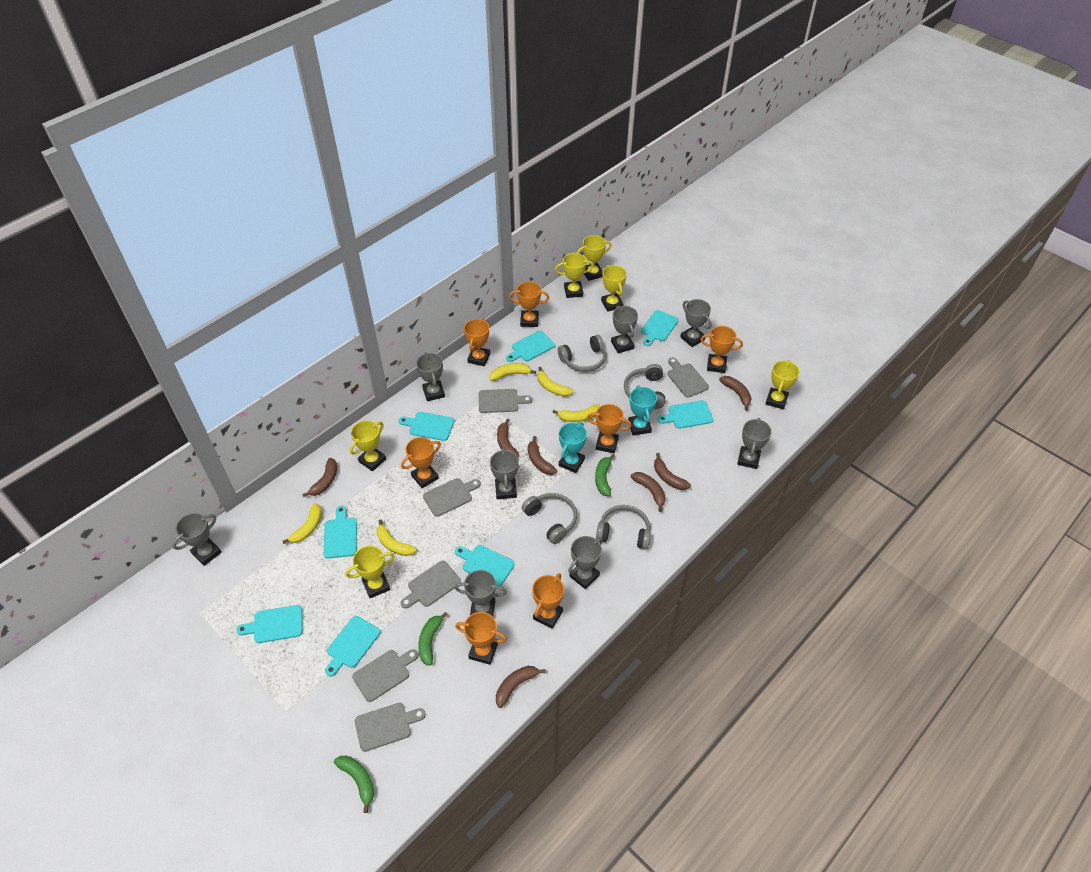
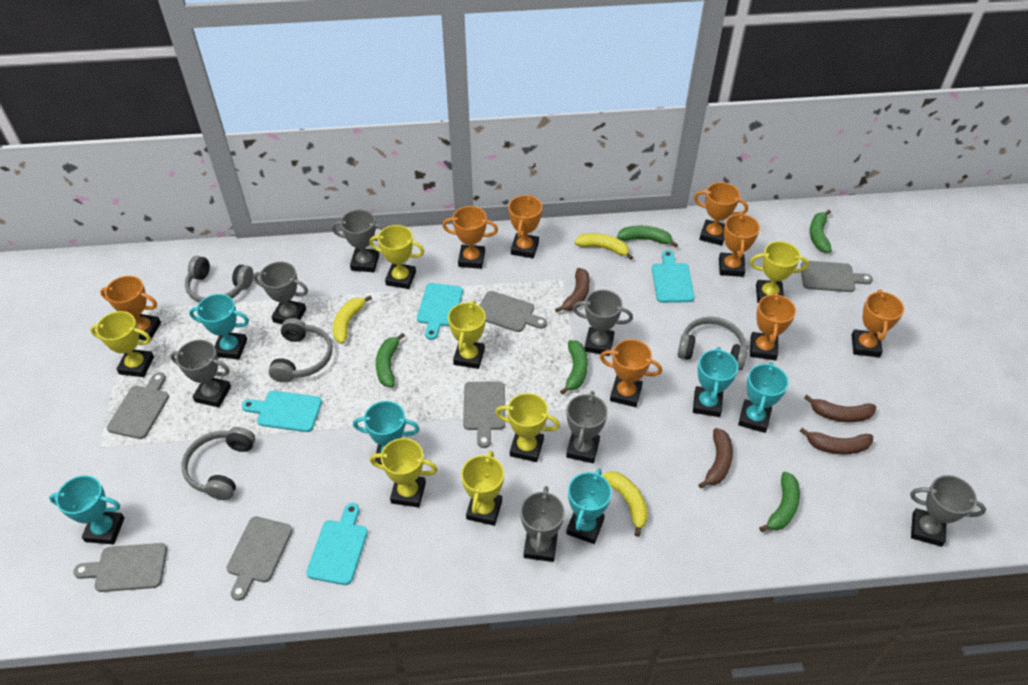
brown banana: [302,458,337,497] [496,666,546,708] [497,418,519,458] [528,436,557,475] [631,472,666,512] [654,453,691,490] [719,376,752,411] = 7 -> [555,268,590,312] [698,428,733,488] [800,428,873,454] [804,395,876,422] = 4
green banana: [334,756,374,813] [418,612,448,666] [595,454,615,496] = 3 -> [376,333,405,387] [560,340,588,395] [617,226,678,247] [759,472,800,532] [810,210,832,253] = 5
grey trophy: [172,513,222,566] [416,352,445,401] [455,570,507,616] [490,448,519,499] [568,536,603,589] [611,306,638,353] [680,299,712,347] [737,418,772,469] = 8 -> [170,340,231,407] [253,262,308,324] [332,210,384,272] [520,486,565,562] [566,391,608,463] [573,290,633,356] [910,475,986,547] = 7
orange trophy: [401,437,441,488] [455,612,507,665] [464,318,490,366] [509,282,549,327] [532,573,564,629] [587,404,631,453] [701,326,743,373] = 7 -> [100,276,161,341] [442,206,498,269] [508,194,542,258] [600,339,662,407] [694,182,748,246] [719,213,760,277] [750,292,796,360] [852,290,904,357] = 8
turquoise cutting board: [236,605,303,643] [324,506,357,559] [325,616,381,677] [399,412,454,441] [455,545,515,586] [506,331,555,362] [641,310,679,346] [658,400,713,429] = 8 -> [242,391,322,432] [306,503,368,585] [417,283,463,340] [652,250,695,303] = 4
turquoise trophy: [559,422,587,473] [628,385,657,435] = 2 -> [49,475,125,544] [189,294,249,359] [353,401,420,465] [566,469,612,544] [693,347,738,417] [738,362,789,433] = 6
yellow banana: [283,503,322,544] [377,520,417,556] [490,363,536,381] [538,367,573,396] [553,404,600,422] = 5 -> [333,296,372,344] [574,233,633,260] [603,471,648,537] = 3
yellow trophy: [346,546,395,598] [350,420,386,471] [555,253,594,298] [577,235,612,281] [601,265,627,312] [765,360,799,410] = 6 -> [90,311,154,377] [369,225,424,289] [370,438,438,507] [448,301,486,369] [461,451,504,526] [495,393,560,462] [750,241,809,303] = 7

